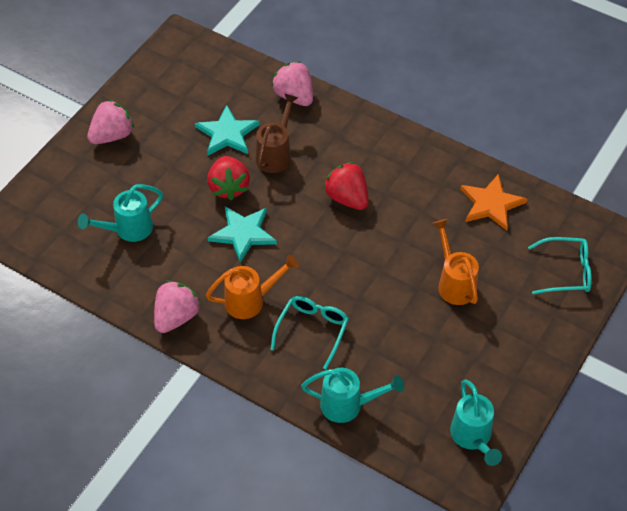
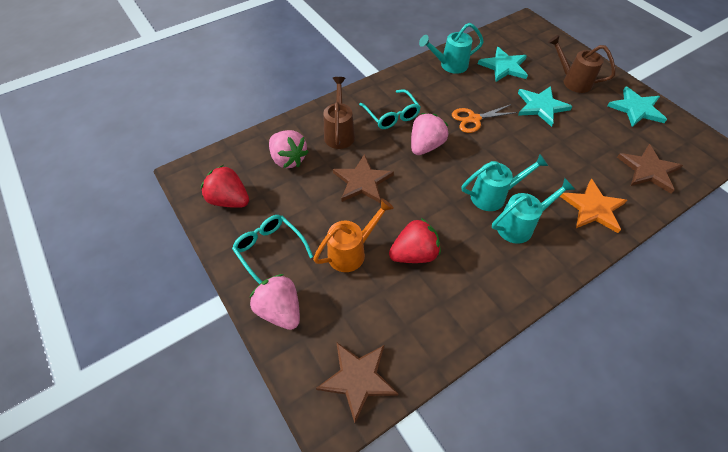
brown star: none = 0 -> [316,342,399,424] [333,154,394,203] [617,144,683,194] = 3
brown watering can: [256,93,298,173] = 1 -> [323,77,355,149] [548,35,616,93] = 2
orange scissors: none = 0 -> [452,104,518,133] = 1
orange watering can: [206,255,299,319] [432,219,479,305] = 2 -> [313,198,394,272] = 1
turquoise star: [195,105,260,156] [208,206,277,263] = 2 -> [478,47,528,82] [518,86,572,127] [607,86,667,127] = 3

